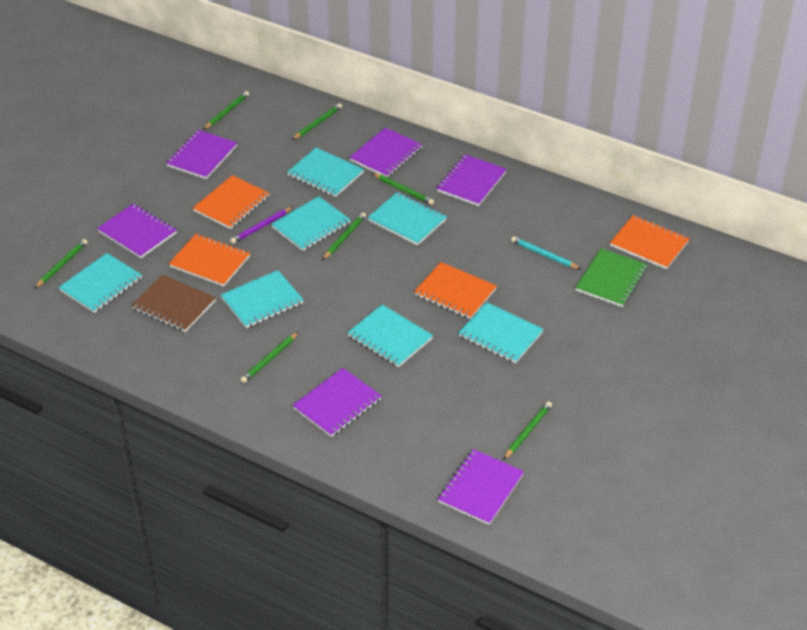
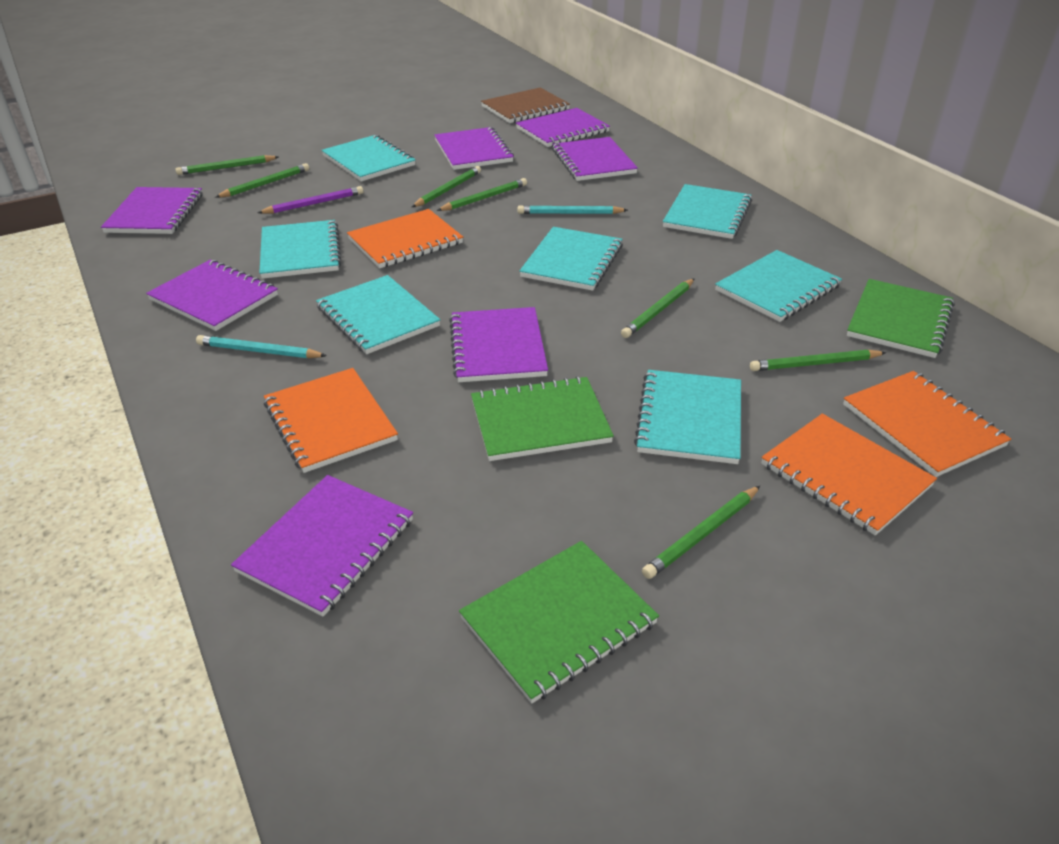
green notebook: [575,248,648,307] = 1 -> [459,541,659,703] [471,376,614,461] [847,279,954,358] = 3
purple notebook: [97,203,177,258] [166,130,237,179] [292,368,382,437] [349,128,422,178] [437,154,507,206] [438,449,524,525] = 6 -> [101,187,203,234] [146,260,278,331] [231,475,413,617] [434,127,514,170] [449,307,548,382] [516,108,610,147] [552,137,638,181] = 7
turquoise pencil: [511,236,581,269] = 1 -> [196,335,327,358] [518,205,628,214] = 2

